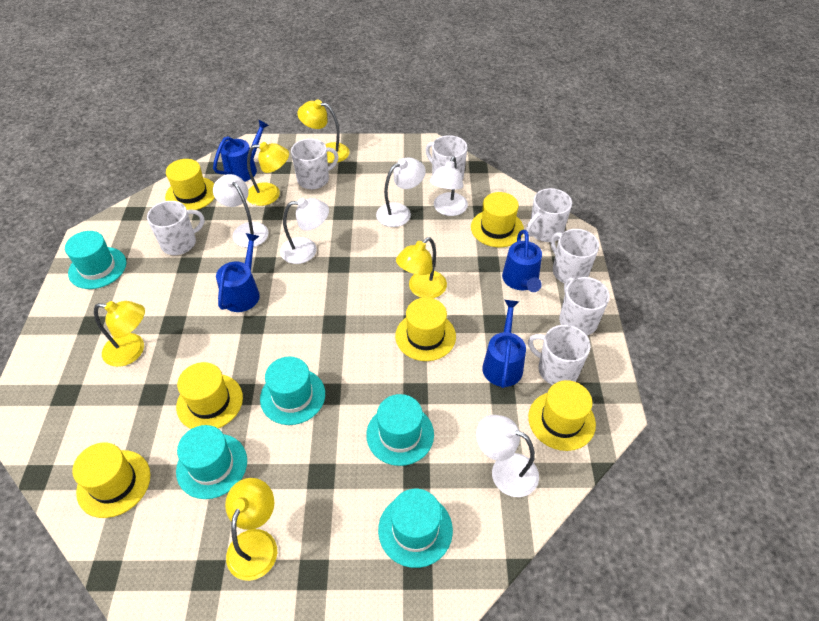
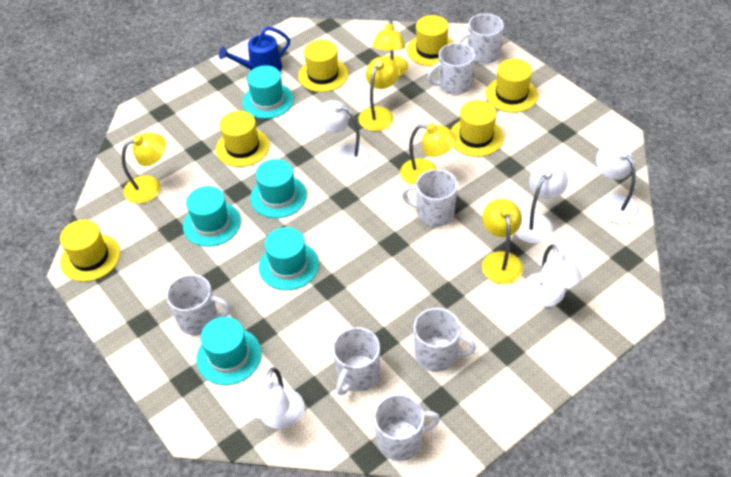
blue watering can: [213,119,269,182] [216,233,260,312] [482,300,526,388] [502,230,542,292] = 4 -> [219,26,290,71] = 1

